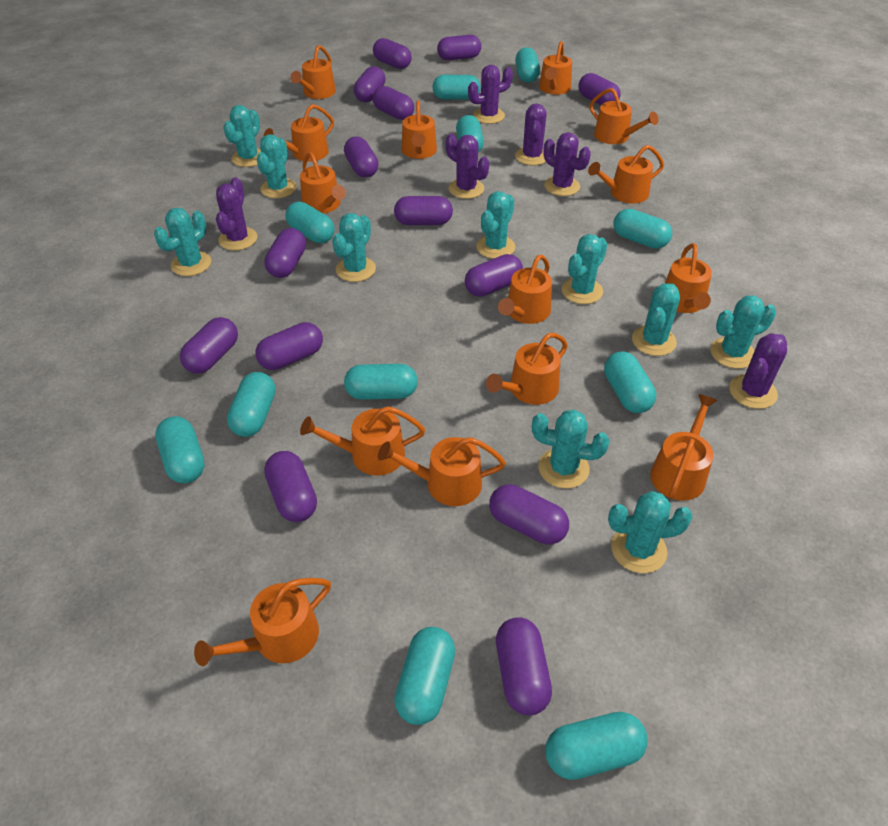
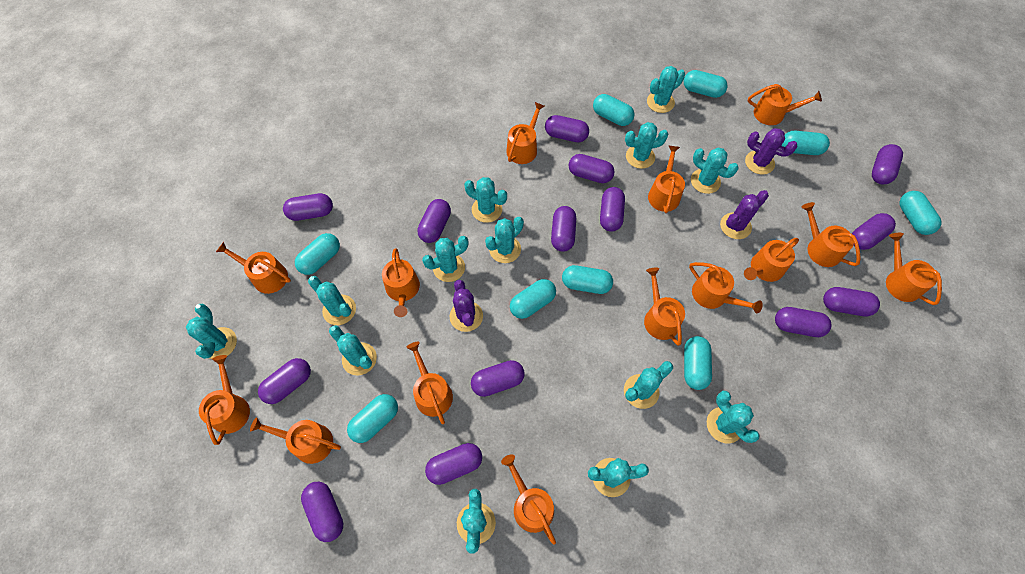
purple cactus: [216,177,258,251] [446,134,489,199] [468,65,513,124] [515,104,547,165] [544,132,591,196] [729,333,787,409] = 6 -> [450,280,483,332] [720,190,769,239] [745,128,797,175] = 3
turquoise cactus: [154,208,211,276] [223,105,261,167] [257,134,296,198] [332,213,376,282] [476,191,515,259] [532,410,610,489] [562,234,608,304] [608,491,693,573] [632,283,680,356] [710,295,776,369] = 10 -> [186,303,237,359] [308,276,356,325] [329,325,377,376] [422,236,469,282] [457,489,496,554] [464,177,507,223] [485,217,524,263] [588,458,649,497] [624,361,673,409] [625,122,669,169] [647,66,685,113] [691,148,739,194] [707,391,760,444] = 13
turquoise capsule: [155,416,205,483] [227,372,275,437] [285,202,335,243] [344,364,418,400] [394,627,455,725] [432,75,481,100] [456,115,484,153] [515,47,540,83] [545,712,647,780] [604,351,656,413] [614,209,672,249] = 11 -> [295,233,340,275] [347,394,398,443] [510,279,556,319] [562,265,613,294] [593,94,635,126] [683,70,728,98] [684,336,712,390] [781,131,830,155] [900,191,942,235] = 9

